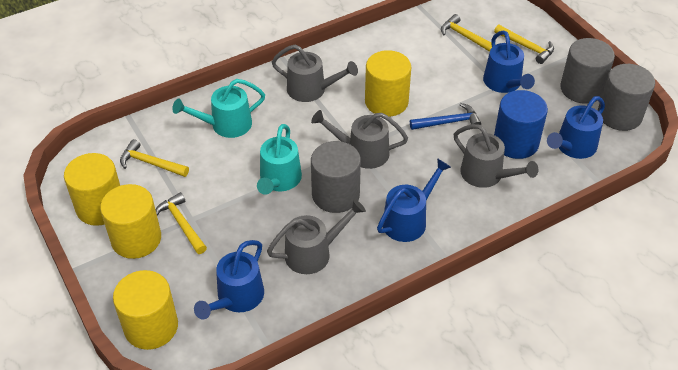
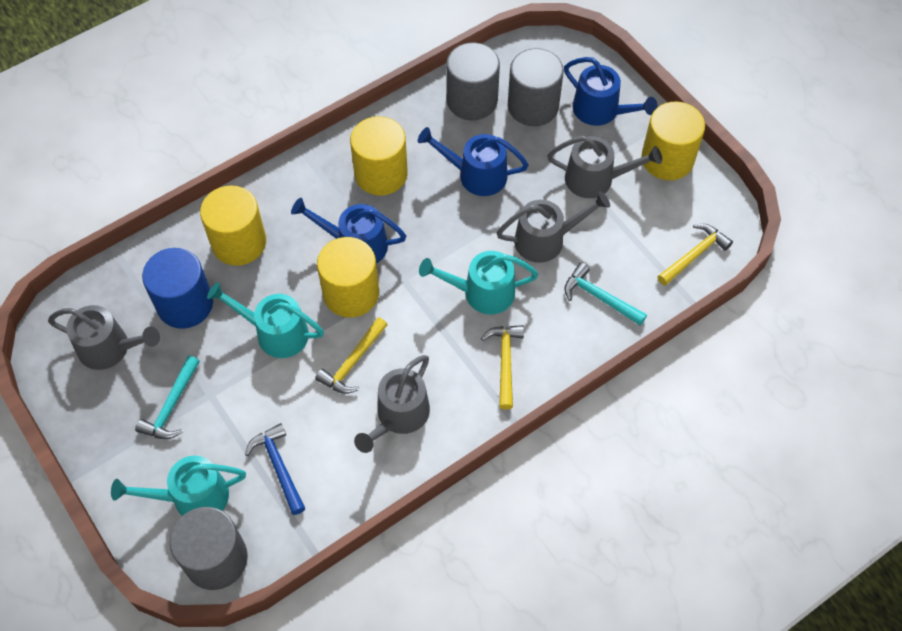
blue watering can: [194,240,264,319] [377,158,451,242] [483,30,535,93] [547,96,605,159] = 4 -> [291,198,406,264] [418,127,529,196] [564,57,657,126] = 3
turquoise hammer: none = 0 -> [135,356,200,439] [564,263,647,326] = 2
turquoise watering can: [172,79,265,138] [257,124,302,195] = 2 -> [111,456,246,516] [207,282,324,358] [419,251,538,315] = 3
yellow hammer: [120,139,189,177] [155,192,207,254] [441,14,496,52] [494,24,554,64] = 4 -> [315,317,387,394] [481,325,524,410] [657,224,733,286] = 3

